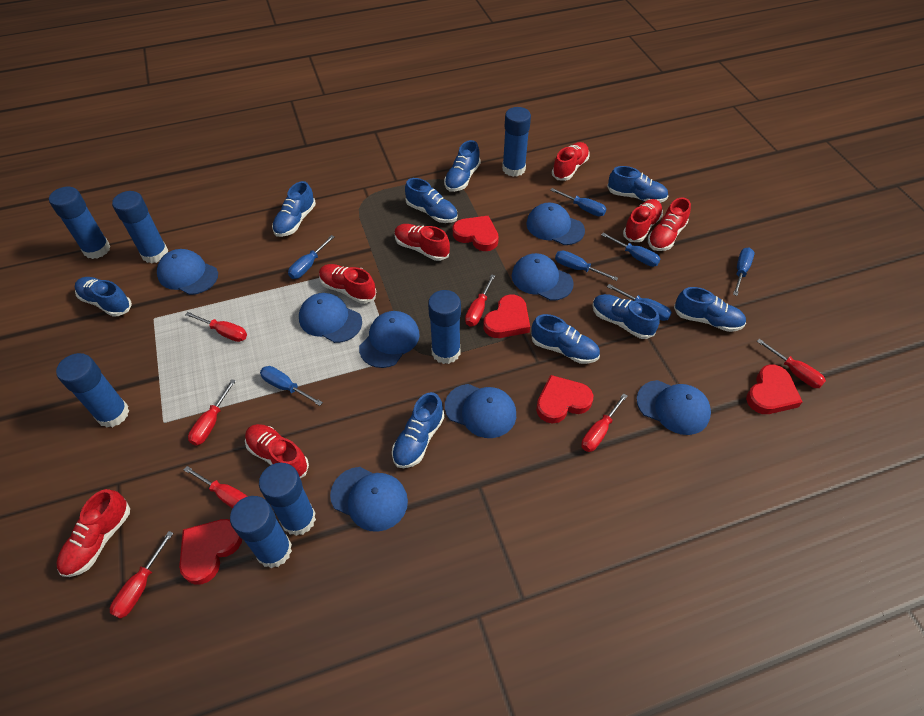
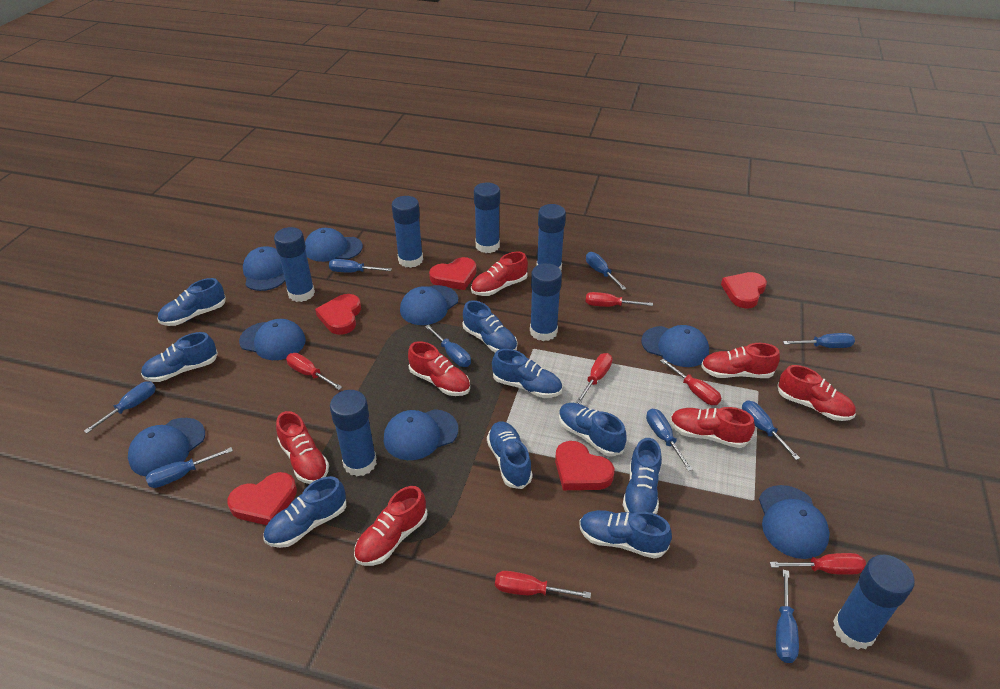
blue screwdriver: [260,366,323,406] [288,235,335,279] [550,188,606,216] [555,251,618,281] [601,233,660,267] [607,284,672,321] [733,248,755,296] = 7 -> [84,381,156,433] [146,447,233,488] [329,259,392,272] [425,325,471,367] [586,252,626,290] [646,408,693,471] [742,400,800,460] [776,570,799,663] [783,333,855,348] = 9
red screwdriver: [110,531,173,619] [184,466,248,508] [185,312,247,342] [188,379,236,445] [465,274,495,327] [581,393,627,452] [757,339,826,388] = 7 -> [286,353,342,390] [495,571,591,598] [576,353,613,404] [586,292,653,307] [660,359,721,405] [770,553,866,575] = 6

